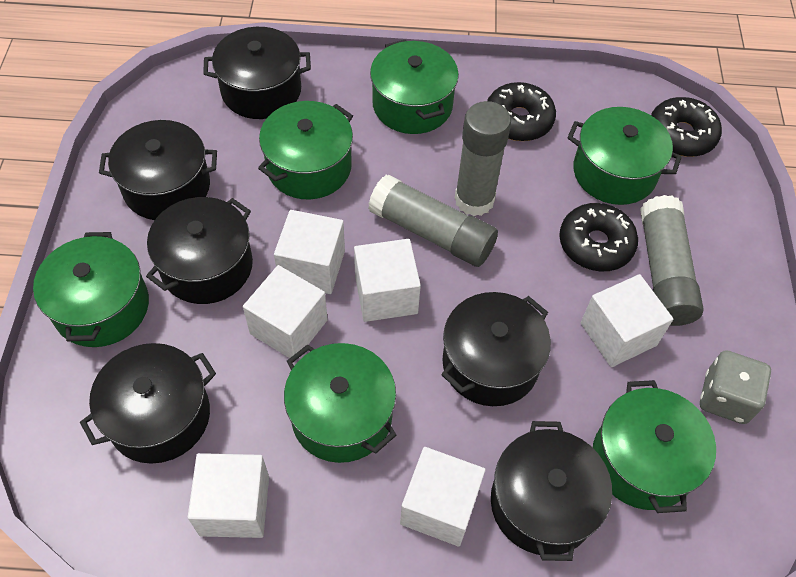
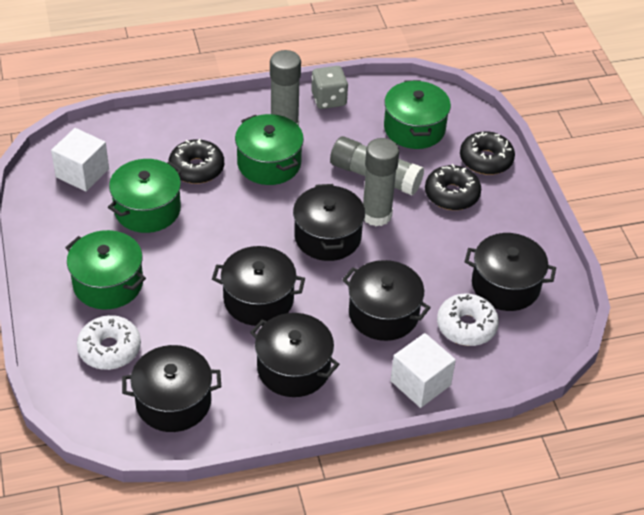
green pot: [33,232,149,347] [258,101,353,199] [284,343,396,463] [370,40,459,134] [567,107,682,205] [593,380,716,513] = 6 -> [65,230,146,309] [108,159,182,233] [235,114,304,185] [384,80,451,149] = 4
white cube: [188,453,269,538] [243,265,328,361] [274,210,345,294] [354,239,421,322] [400,447,485,547] [581,274,673,367] = 6 -> [51,128,109,191] [391,333,456,408] = 2
white donut: none = 0 -> [77,315,141,370] [437,294,499,346] = 2

